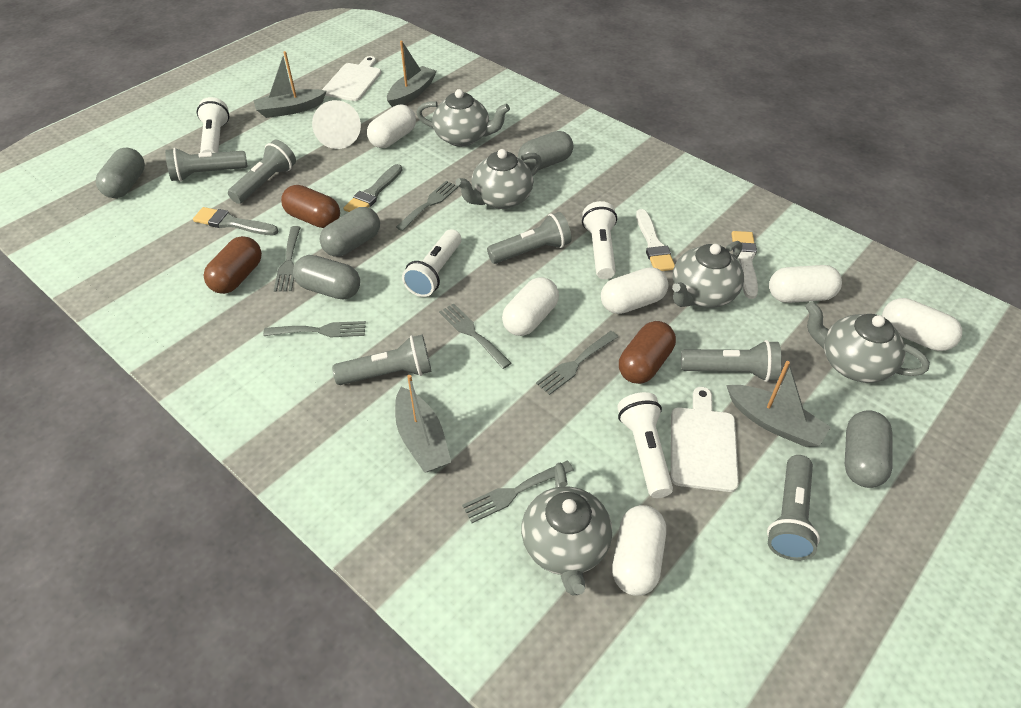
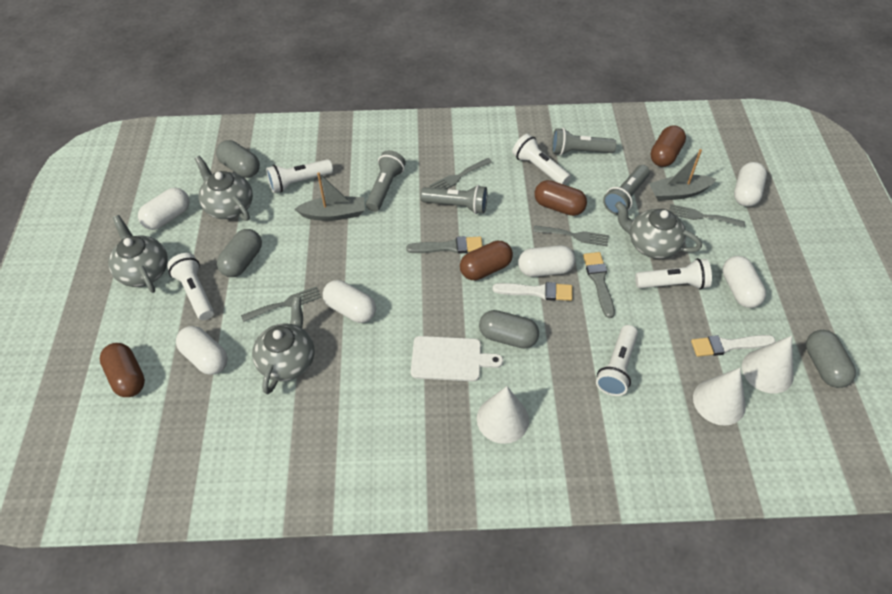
brown capsule: [203,236,262,294] [281,185,340,228] [619,321,676,384] = 3 -> [100,343,145,397] [460,241,513,280] [535,180,587,216] [650,125,686,167] = 4
grey boat: [253,51,327,118] [387,41,437,107] [395,375,451,473] [726,361,831,447] = 4 -> [295,172,365,221] [649,149,717,201] = 2
grey capsule: [96,148,145,198] [293,255,360,299] [320,207,380,257] [518,131,573,170] [845,410,893,488] = 5 -> [216,140,260,178] [217,229,262,277] [479,310,539,349] [806,330,856,388] = 4
grey flashlight: [165,148,248,181] [228,140,296,204] [332,335,431,385] [487,212,572,264] [681,340,782,382] [767,455,820,561] = 6 -> [366,150,406,212] [420,185,487,214] [552,128,616,156] [603,165,650,215] = 4
grey fork: [263,321,366,337] [274,226,301,292] [396,181,459,231] [439,303,511,369] [462,461,574,523] [536,331,618,395] = 6 -> [241,286,321,322] [429,158,492,189] [533,225,609,246] [669,204,745,227] = 4
grey teapot: [416,89,510,147] [455,149,542,209] [521,463,612,595] [672,241,744,308] [805,301,930,383] = 5 -> [108,215,168,293] [195,156,253,221] [252,297,314,394] [615,201,702,259] = 4
white cone: [312,100,361,149] = 1 -> [477,386,529,444] [693,368,746,426] [742,336,794,393] = 3
white cutting board: [322,56,381,101] [671,387,739,492] = 2 -> [411,336,503,381] = 1
white flashlight: [197,97,229,153] [402,229,461,297] [582,201,617,279] [617,392,673,498] = 4 -> [167,253,214,320] [266,159,333,193] [512,134,571,185] [596,325,638,396] [635,258,712,290] = 5

